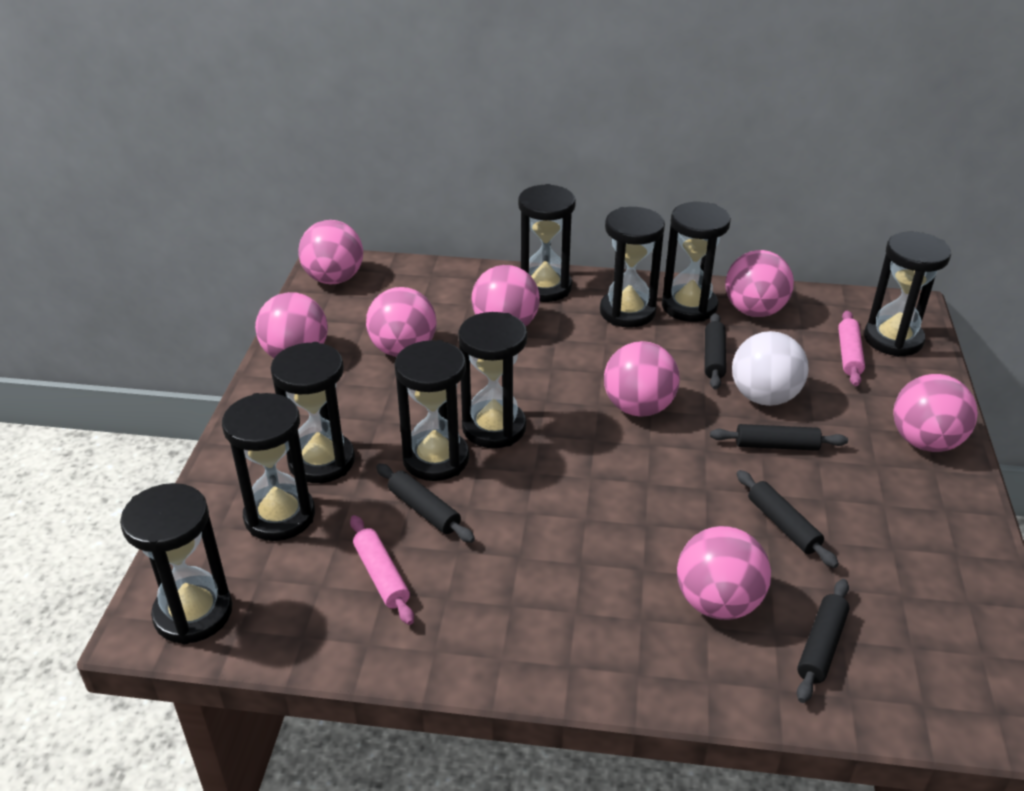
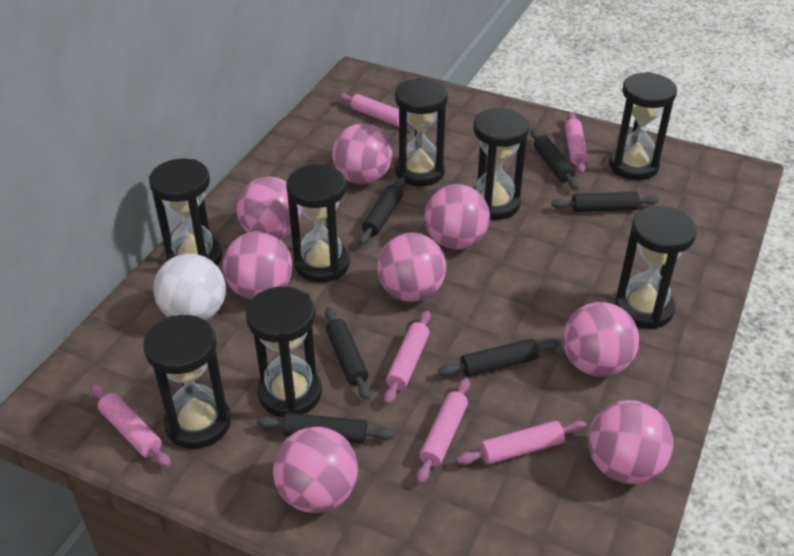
black hourglass: [120,483,232,644] [222,393,315,541] [271,342,355,483] [394,340,469,481] [458,312,527,448] [518,184,576,302] [600,207,665,328] [662,202,731,322] [864,232,951,357] = 9 -> [143,315,231,449] [149,159,223,266] [246,286,322,417] [286,164,350,283] [395,77,448,186] [473,108,529,220] [609,72,677,180] [615,206,697,329] = 8
black rolling pin: [376,464,475,543] [705,313,726,390] [710,424,848,451] [737,470,839,568] [797,579,850,703] = 5 -> [257,413,394,444] [325,307,370,400] [359,177,405,245] [438,339,560,376] [530,129,579,190] [551,192,659,212] = 6
pink rolling pin: [350,515,414,625] [838,310,865,386] = 2 -> [90,385,171,468] [338,93,414,128] [384,310,431,405] [416,378,470,484] [456,420,587,465] [565,112,588,174] = 6

